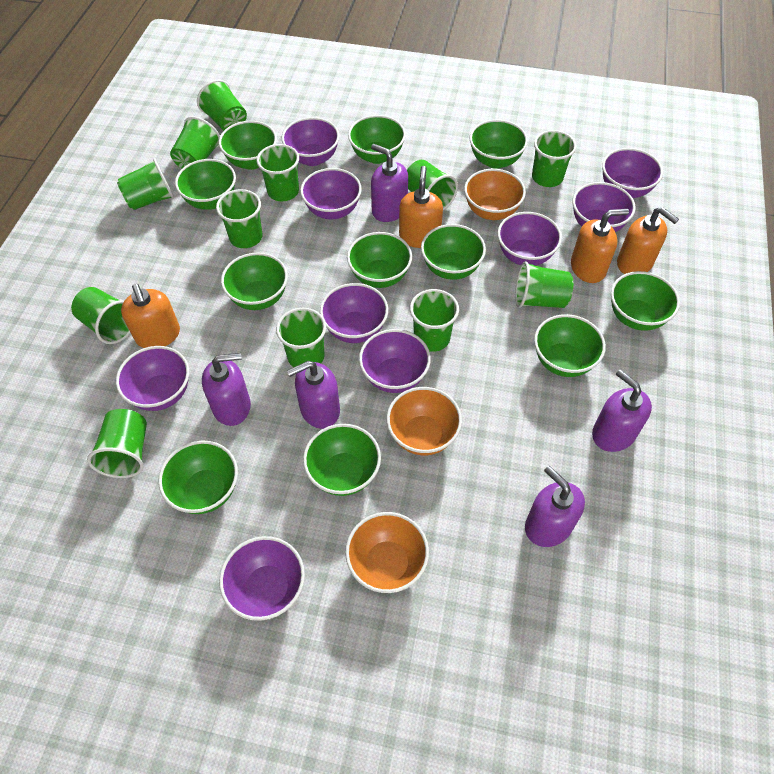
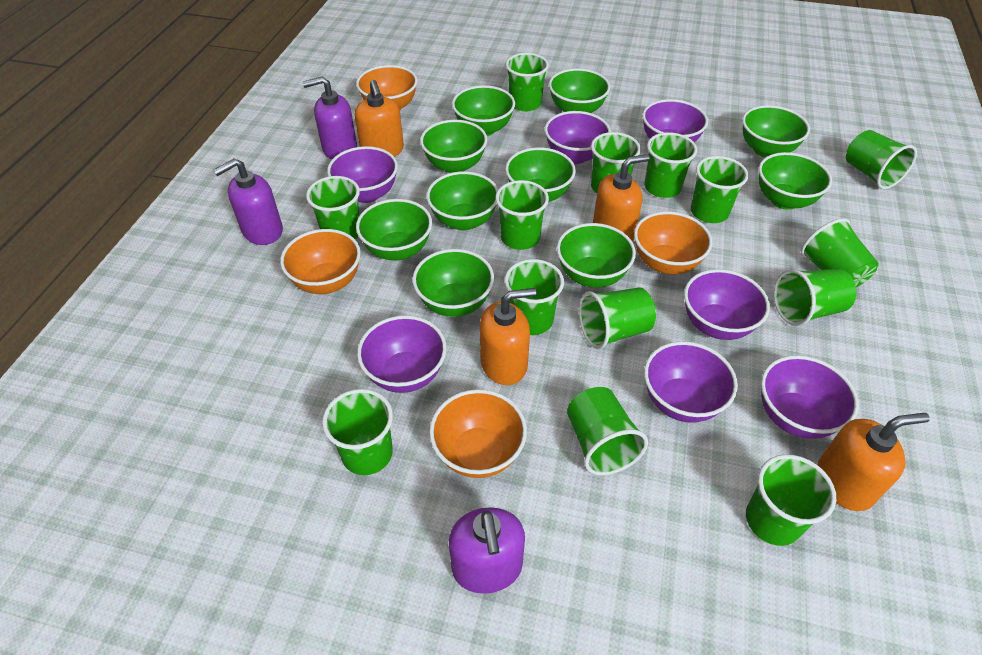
green bowl: [158,440,238,514] [175,159,236,210] [219,121,277,170] [221,253,288,310] [303,424,381,496] [347,232,412,288] [348,115,406,164] [421,224,486,280] [470,120,528,169] [534,314,606,377] [611,271,680,331] = 11 -> [356,199,432,260] [412,249,494,317] [420,120,487,173] [426,171,498,230] [452,85,515,136] [505,147,576,202] [549,68,610,113] [557,223,636,288] [742,105,810,158] [759,152,832,210] = 10
green cup: [71,287,130,344] [87,409,147,478] [117,158,174,210] [170,117,220,169] [197,80,247,131] [216,189,263,248] [257,144,299,201] [276,308,326,367] [407,160,458,210] [410,289,459,352] [515,261,573,308] [532,130,576,187] = 12 -> [306,176,360,240] [322,389,393,475] [495,180,549,250] [504,259,564,335] [505,53,549,111] [567,387,648,475] [579,287,656,349] [591,132,641,193] [644,132,697,198] [691,156,749,223] [746,454,836,546] [774,268,856,326] [801,218,879,287] [846,130,917,189] = 14
orange bowl: [345,512,429,593] [387,387,462,455] [464,169,526,220] = 3 -> [280,229,361,294] [356,65,418,110] [429,389,527,478] [634,211,712,275] = 4
purple bowl: [116,346,189,411] [219,536,305,621] [282,117,340,166] [300,168,362,220] [320,283,388,343] [359,329,431,393] [497,212,562,266] [573,182,636,232] [602,148,663,198] = 9 -> [327,146,398,203] [357,315,447,393] [545,111,611,164] [642,99,708,143] [644,341,738,423] [684,269,770,340] [761,355,859,439] = 7
purple soap dispenser: [202,353,251,426] [287,361,340,429] [371,144,408,222] [525,466,585,547] [592,370,652,452] = 5 -> [213,158,283,245] [302,76,357,159] [449,507,525,594] = 3

